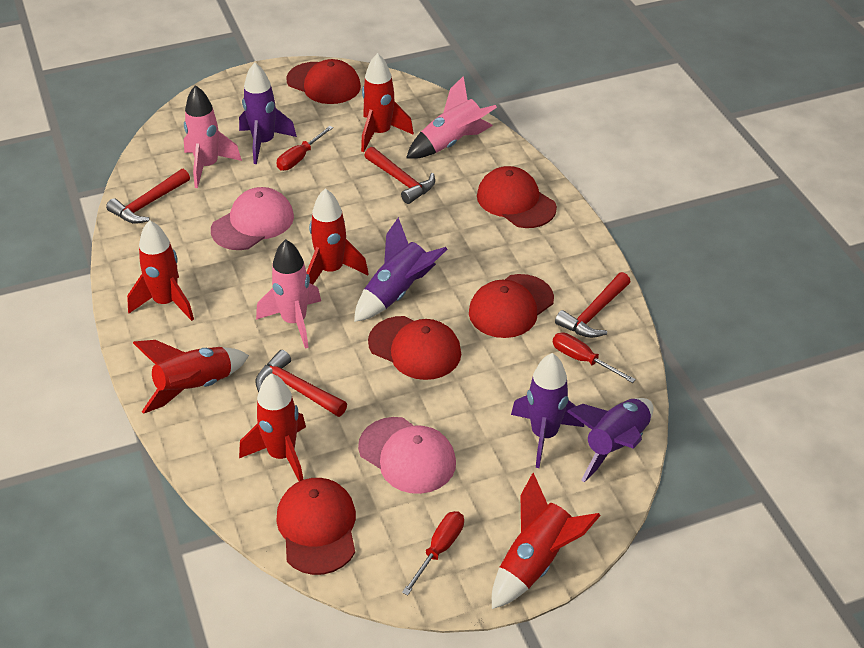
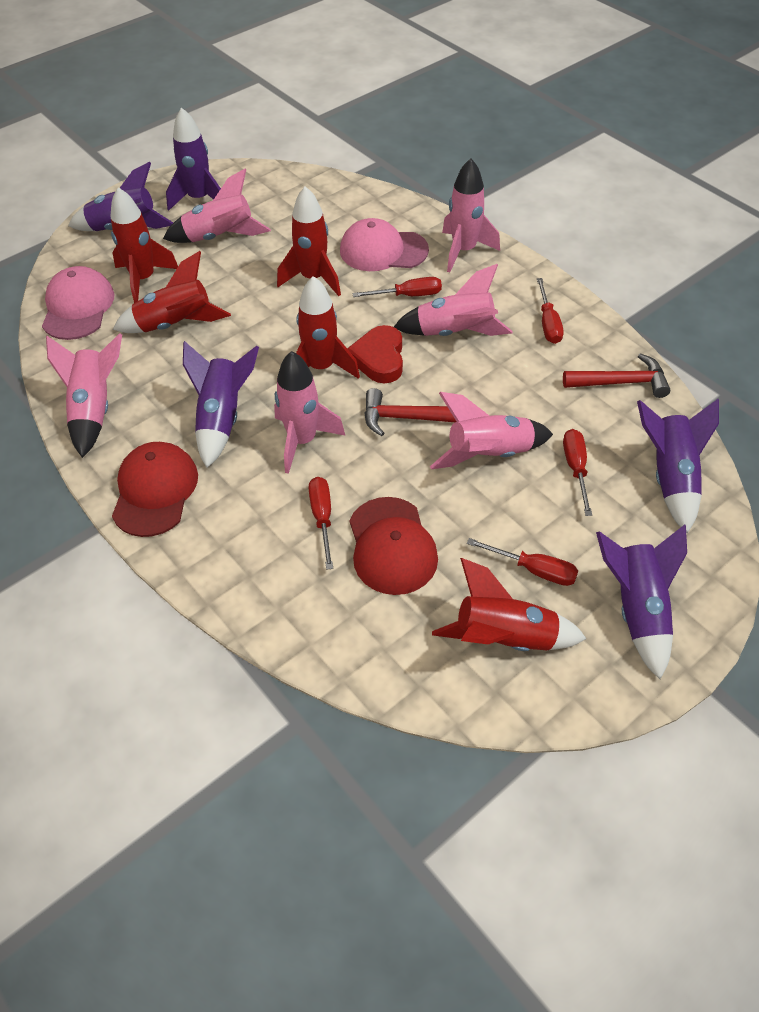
pink rocket: [184,85,242,188] [256,239,321,349] [406,76,497,159] = 3 -> [46,333,122,458] [163,169,271,243] [274,351,345,474] [394,264,512,336] [430,392,553,469] [442,158,500,272] = 6
purple rocket: [239,62,297,164] [354,217,447,322] [511,353,584,468] [567,398,654,482] = 4 -> [68,162,173,231] [166,107,221,211] [183,341,259,468] [596,525,687,679] [637,399,719,533] = 5
red cap: [276,478,356,575] [286,59,361,104] [368,316,461,380] [469,274,554,338] [477,166,557,228] = 5 -> [112,442,198,537] [349,497,438,595] = 2
red hammer: [106,169,190,224] [255,350,347,417] [364,147,435,204] [555,272,631,338] = 4 -> [365,388,457,436] [563,353,670,398] = 2
red heart: none = 0 -> [347,325,403,384] = 1
red rocket: [127,220,194,321] [133,340,249,414] [239,373,306,482] [307,188,369,285] [361,53,414,152] [492,473,601,609] = 6 -> [110,187,178,303] [113,251,231,333] [277,186,341,296] [296,276,360,379] [432,558,587,651] = 5
red screwdriver: [276,126,333,171] [402,511,464,595] [553,333,636,383] = 3 -> [309,477,333,570] [352,277,442,297] [467,538,578,586] [537,278,564,344] [563,429,592,516] = 5

